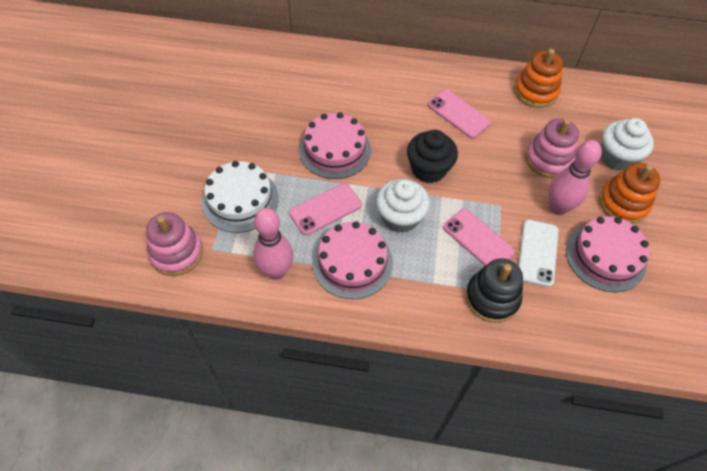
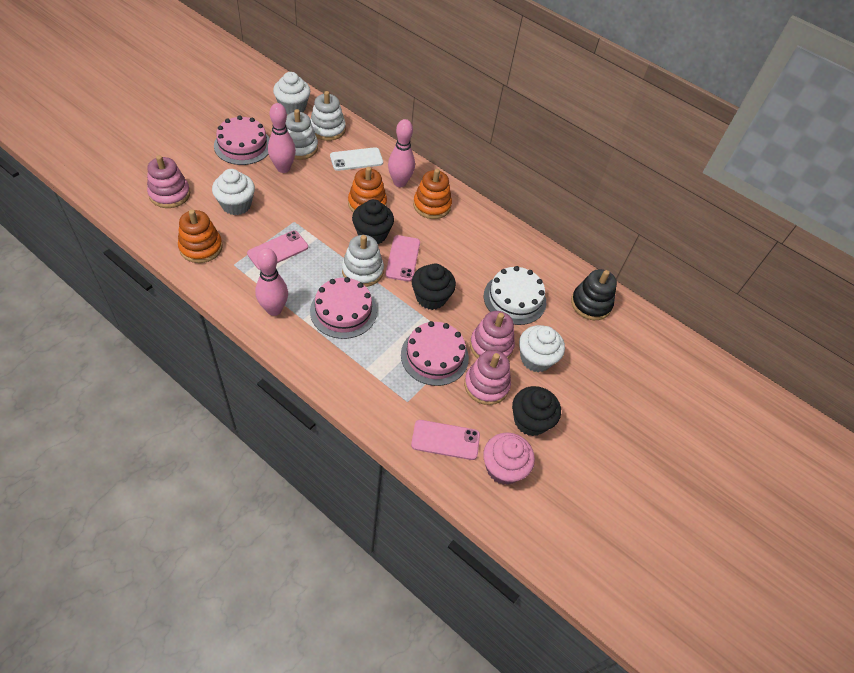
black cupcake: [407,130,458,183] = 1 -> [352,199,394,244] [412,263,456,310] [512,386,561,436] = 3
orange stacking toy: [514,49,563,108] [599,163,660,224] = 2 -> [178,210,223,263] [348,167,387,213] [413,169,452,219] = 3
pink bowling pin: [253,208,293,280] [549,140,602,215] = 2 -> [255,248,288,316] [268,103,296,173] [388,119,415,187] = 3
pink cupcake: none = 0 -> [483,433,535,485] = 1
pink stacking toy: [146,212,203,276] [526,118,579,178] = 2 -> [147,155,190,208] [464,350,511,405] [470,311,515,359] = 3
white cupcake: [376,179,430,233] [601,118,654,171] = 2 -> [212,169,255,215] [273,72,310,114] [519,325,565,372] = 3
white stacking toy: none = 0 -> [285,109,318,160] [310,91,346,141] [342,235,384,287] = 3

